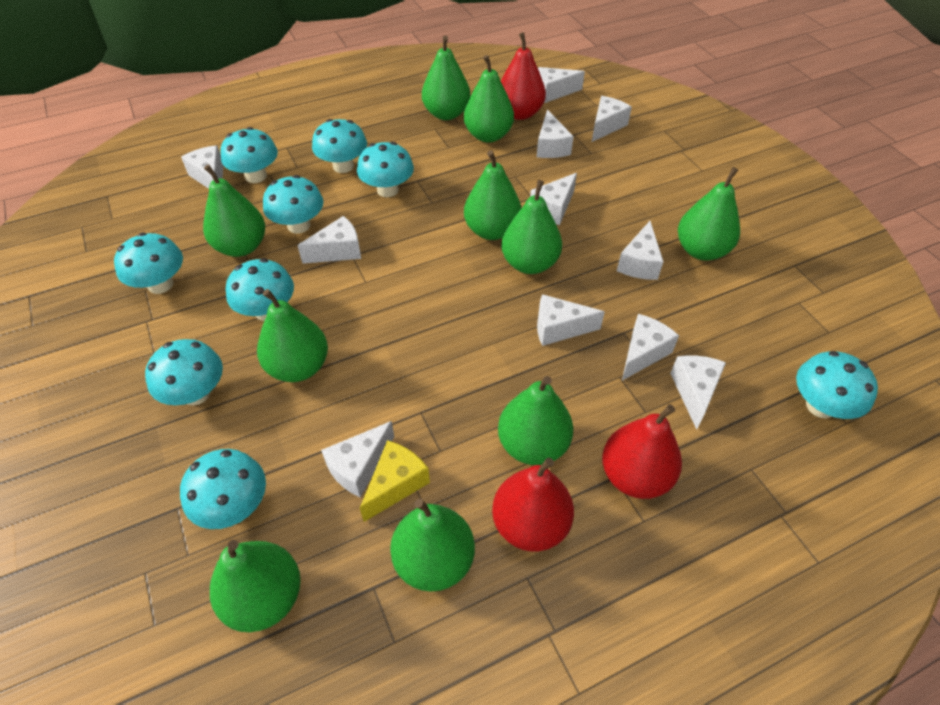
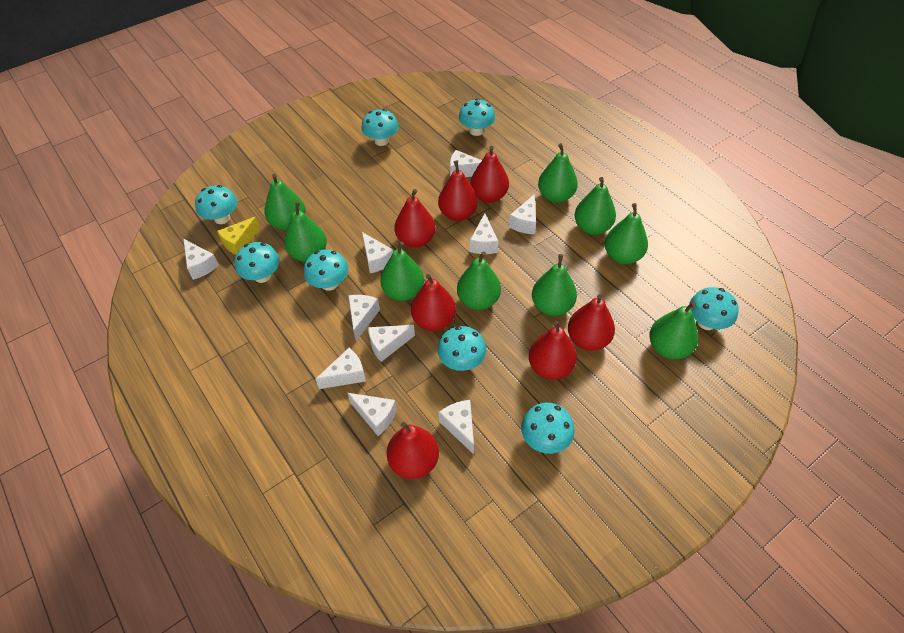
green pear: [203,164,265,257] [210,540,301,632] [257,289,328,382] [390,499,475,592] [422,36,470,120] [464,55,514,143] [464,150,521,240] [498,376,573,465] [501,180,562,274] [678,167,740,261] = 10 -> [264,174,305,230] [284,201,327,262] [380,241,424,301] [457,251,501,310] [532,254,577,316] [538,143,578,203] [575,177,616,235] [605,203,648,264] [649,302,698,359] = 9
red pear: [492,458,574,552] [501,32,546,120] [602,404,682,499] = 3 -> [386,422,439,479] [394,189,435,248] [411,274,456,331] [438,160,478,221] [470,146,509,203] [529,321,577,380] [568,294,615,351] = 7
turquoise mushroom: [114,233,183,294] [145,339,223,406] [180,449,266,529] [220,127,278,183] [226,258,294,321] [263,175,324,234] [312,119,367,173] [357,142,414,197] [796,351,878,419] = 9 -> [195,185,237,224] [235,242,280,283] [304,249,349,291] [362,109,399,146] [437,326,486,371] [459,99,495,136] [521,403,575,454] [689,287,738,330] = 8
white cheese: [181,145,224,189] [297,216,361,264] [321,421,394,497] [530,173,577,225] [537,110,574,158] [537,294,605,346] [538,67,585,103] [592,96,632,142] [617,221,664,280] [622,314,679,381] [670,355,726,430] = 11 -> [183,239,219,280] [315,348,366,389] [348,295,380,341] [348,393,397,436] [362,232,394,273] [368,325,415,362] [439,400,474,454] [450,150,482,177] [470,213,498,254] [509,194,536,234] = 10

